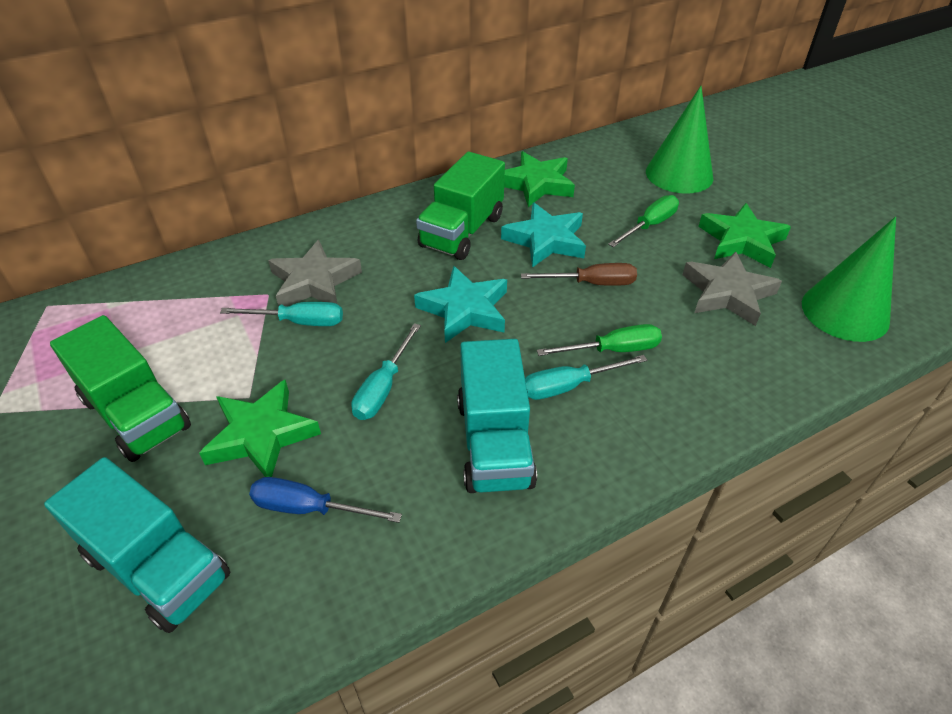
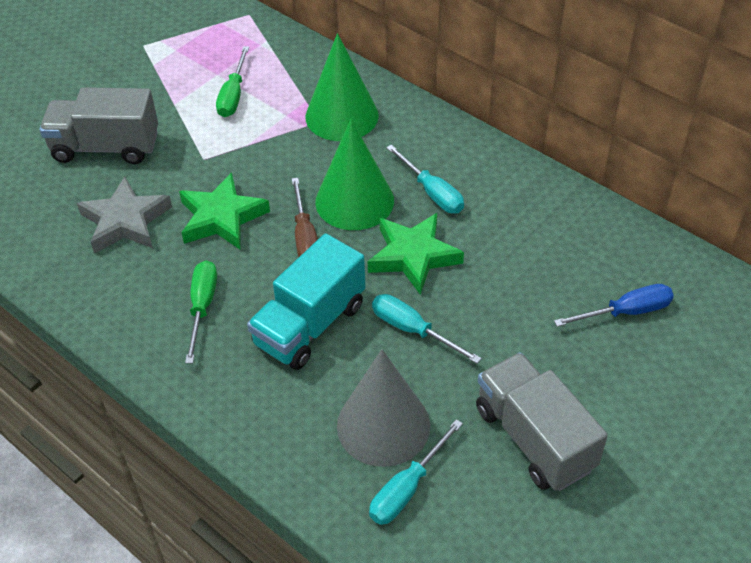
green star: [199,380,321,477] [504,151,575,207] [698,203,791,268] = 3 -> [179,172,270,249] [368,213,464,295] = 2
green truck: [50,315,191,462] [416,152,505,260] = 2 -> none = 0
grey cone: none = 0 -> [337,349,430,467] = 1
grey star: [268,240,362,306] [682,252,782,326] = 2 -> [77,176,172,253] = 1
grey truck: none = 0 -> [39,87,158,164] [476,352,608,491] = 2
turquoise star: [414,266,507,343] [501,203,586,268] = 2 -> none = 0
turquoise truck: [44,457,231,633] [457,339,537,493] = 2 -> [247,233,366,370] = 1

